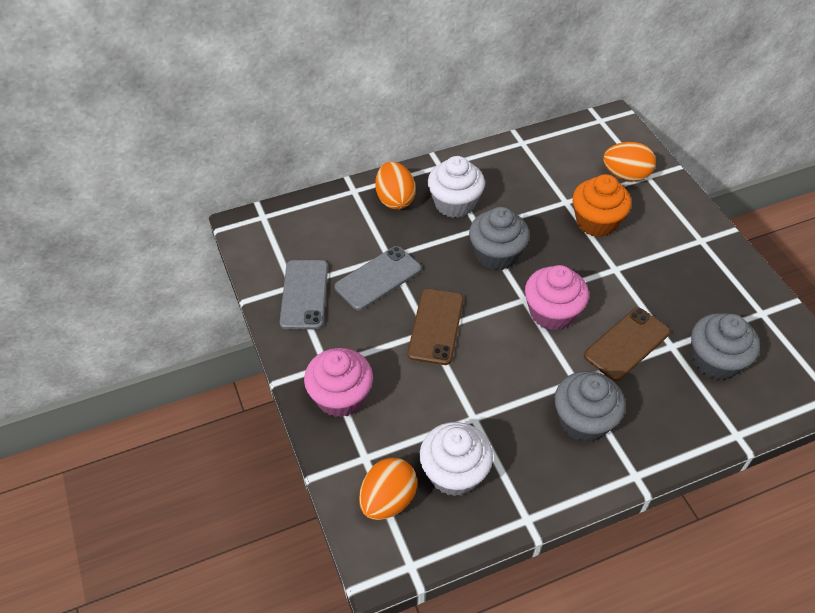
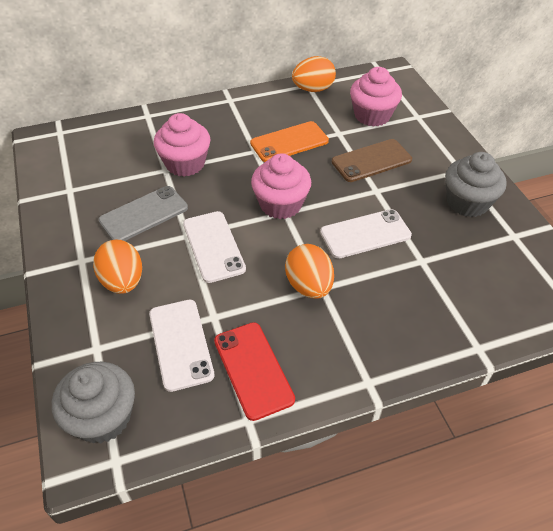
brown phone: [408,289,464,365] [584,307,670,381] = 2 -> [332,139,412,182] = 1
grey cupcake: [469,207,530,270] [554,371,626,442] [691,313,760,380] = 3 -> [52,362,135,443] [445,152,507,217] = 2
grey phone: [280,260,328,329] [334,246,421,311] = 2 -> [98,186,188,241] = 1
orange cupcake: [572,174,632,237] = 1 -> none = 0
orange phone: none = 0 -> [250,121,329,162] = 1
pink cupcake: [304,348,373,417] [525,265,589,331] = 2 -> [154,113,210,177] [251,153,311,219] [350,67,402,127] = 3
red phone: none = 0 -> [214,322,295,421] = 1
white cupcake: [419,422,493,496] [428,156,485,218] = 2 -> none = 0
white phone: none = 0 -> [149,300,215,392] [183,211,246,283] [320,209,412,259] = 3

